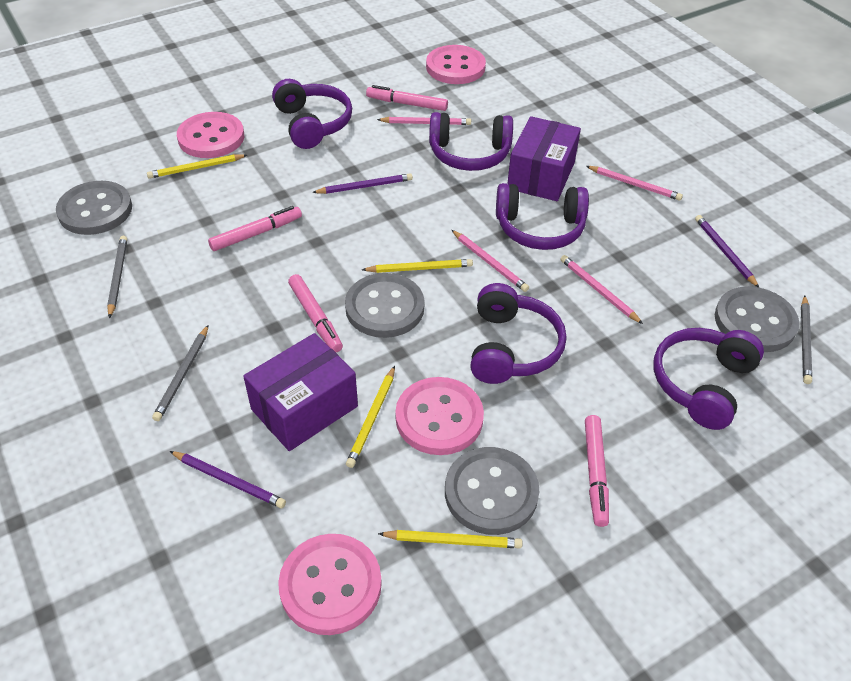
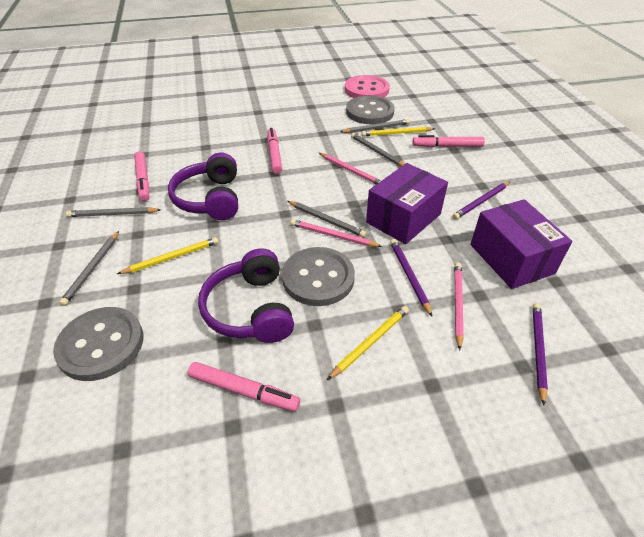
grey button: [56,181,132,235] [345,273,424,338] [445,447,539,535] [715,286,799,352] = 4 -> [53,307,143,381] [282,247,355,306] [346,96,395,125] = 3
grey pencil: [107,236,127,318] [152,325,208,421] [801,295,812,384] = 3 -> [59,231,119,306] [66,207,161,217] [287,201,366,237] [340,119,410,133] [351,133,404,167] = 5
pink button: [177,112,244,158] [278,534,382,635] [395,377,484,455] [426,45,486,84] = 4 -> [345,75,390,98] = 1
pink pencil: [377,117,471,125] [452,230,529,292] [560,255,643,324] [586,166,683,201] = 4 -> [290,219,382,247] [319,153,381,184] [454,263,464,350] = 3
purple headphones: [272,79,352,149] [429,112,513,171] [470,283,566,384] [496,183,589,250] [654,328,764,430] = 5 -> [168,153,238,220] [198,248,294,343] = 2
yellow pencil: [147,154,247,179] [346,366,395,468] [362,259,473,273] [378,530,523,549] = 4 -> [117,237,219,274] [327,306,409,380] [362,127,435,136] = 3

